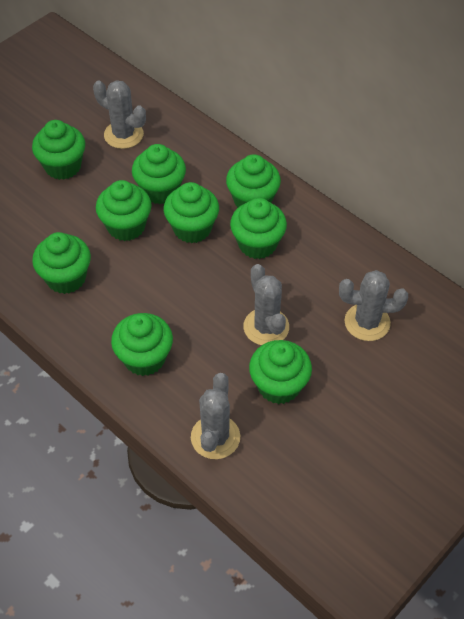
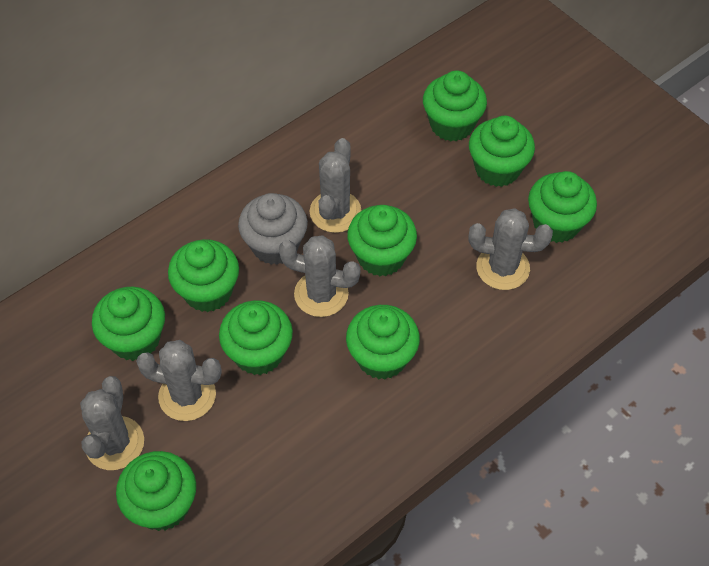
grey cactus: [93,80,146,149] [191,373,240,459] [243,264,289,345] [339,270,408,341] = 4 -> [80,376,144,470] [136,340,221,421] [279,235,361,317] [310,138,362,233] [469,208,553,290] = 5
grey cupcake: none = 0 -> [238,193,308,265] = 1

